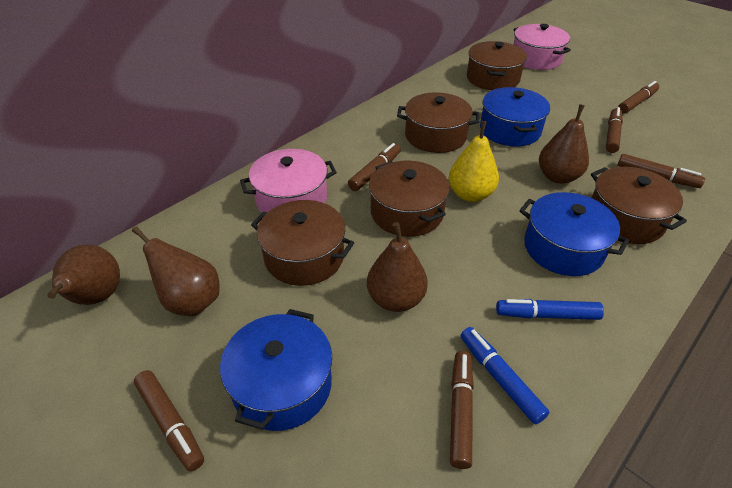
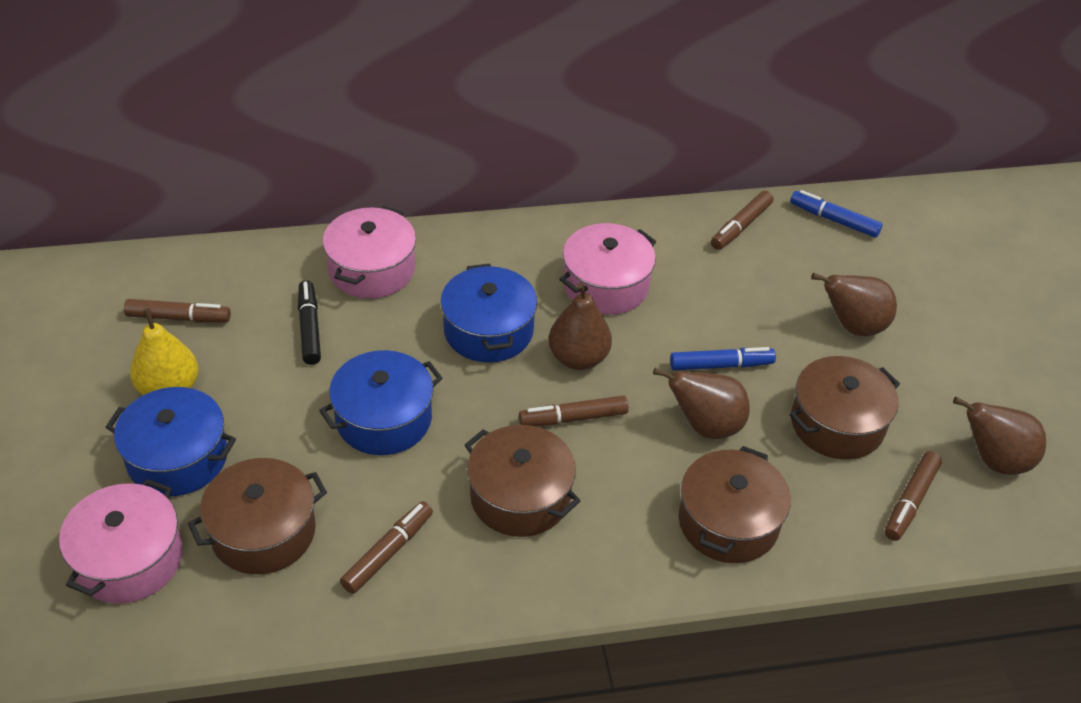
black marker: none = 0 -> [298,280,321,365] = 1
brown marker: [134,370,204,472] [348,143,401,191] [450,351,474,469] [606,107,623,153] [618,81,659,114] [618,154,705,188] = 6 -> [124,299,231,322] [340,501,433,594] [519,395,629,426] [711,191,773,250] [885,451,942,541] = 5
brown pot: [251,200,354,286] [369,161,450,237] [397,92,480,153] [467,41,527,90] [591,167,687,244] = 5 -> [188,458,327,574] [465,425,580,537] [678,446,791,563] [790,356,900,460] = 4
pink pot: [240,149,337,213] [513,24,571,70] = 2 -> [59,479,183,603] [323,206,416,299] [559,223,656,315] = 3

